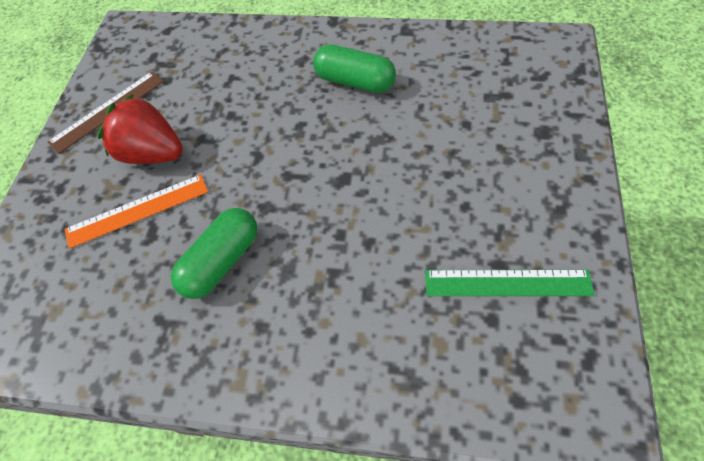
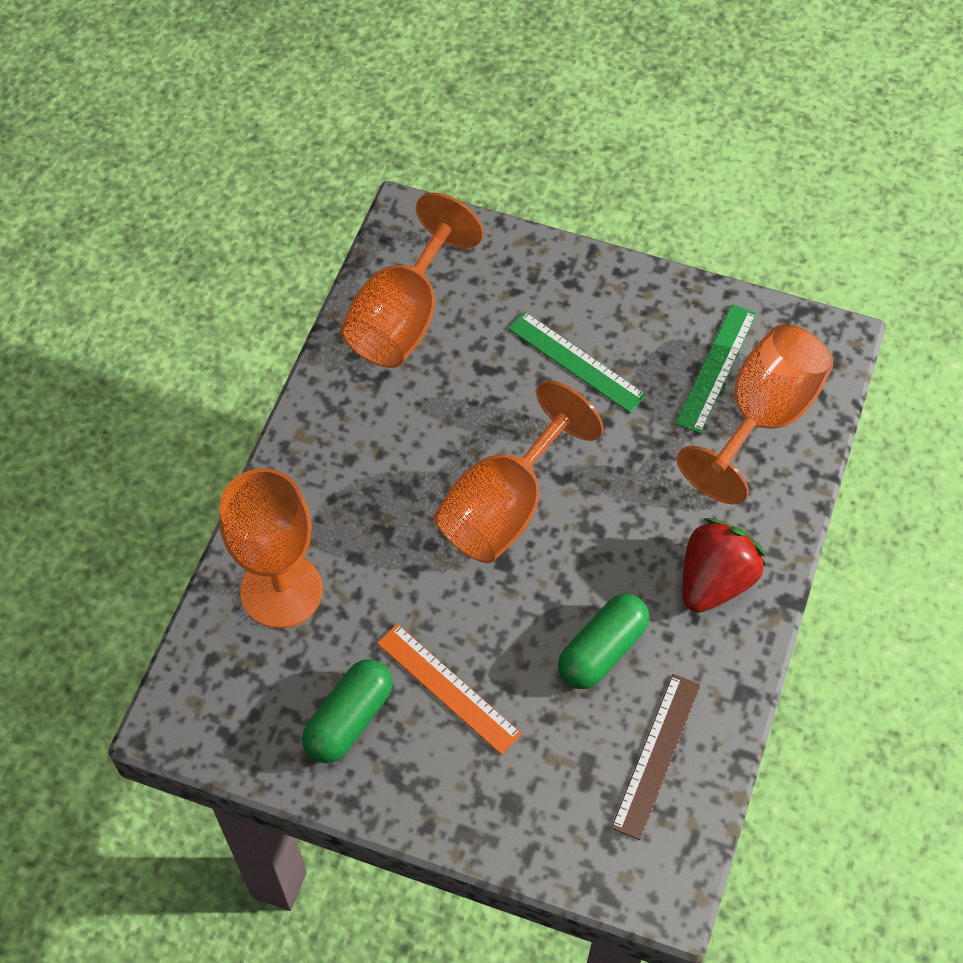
green ruler: [425,270,595,296] = 1 -> [508,311,647,413] [675,304,757,434] = 2
orange goblet: none = 0 -> [219,468,323,628] [340,193,484,368] [434,380,604,563] [676,324,833,504] = 4

